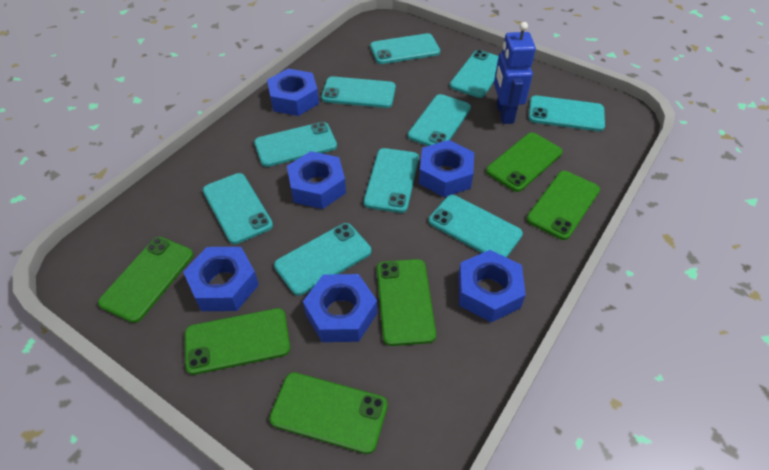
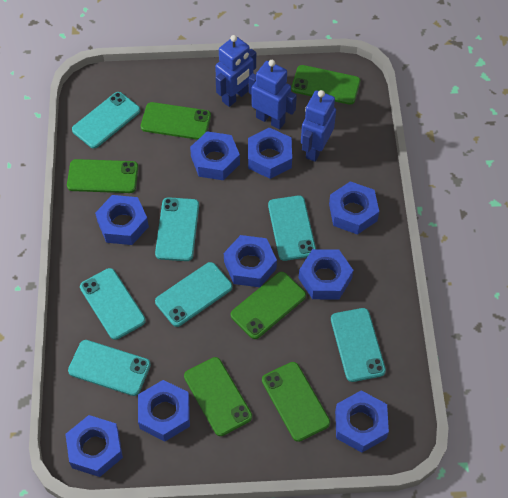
blue nut: [183,247,259,311] [267,69,319,116] [287,151,346,209] [303,274,377,342] [419,140,474,197] [458,250,526,322] = 6 -> [65,415,123,477] [95,195,149,245] [138,380,190,441] [190,131,240,180] [224,235,277,287] [248,127,292,179] [298,249,353,300] [329,181,379,235] [335,390,389,453] = 9
blue robot: [494,22,536,124] = 1 -> [215,35,256,107] [249,60,297,129] [301,90,336,162] = 3
turquoise phone: [203,173,273,244] [254,122,337,167] [274,223,371,296] [321,76,396,108] [364,148,419,213] [370,33,440,64] [408,94,471,146] [429,195,523,258] [450,50,499,98] [529,95,605,131] = 10 -> [68,340,151,396] [72,92,140,148] [80,268,146,340] [155,197,199,261] [155,262,232,327] [268,196,316,261] [331,308,386,382] = 7

